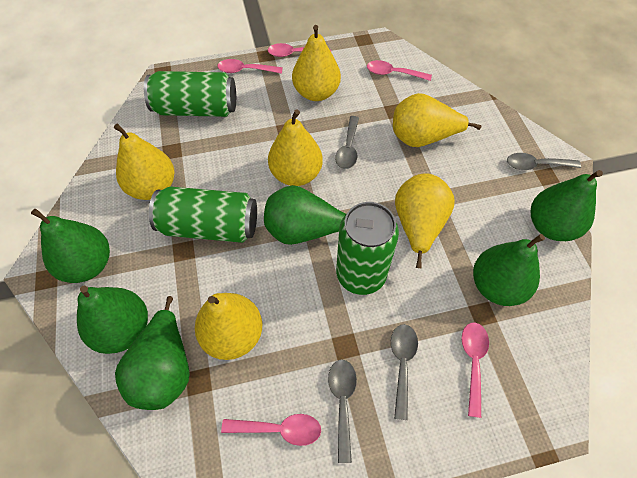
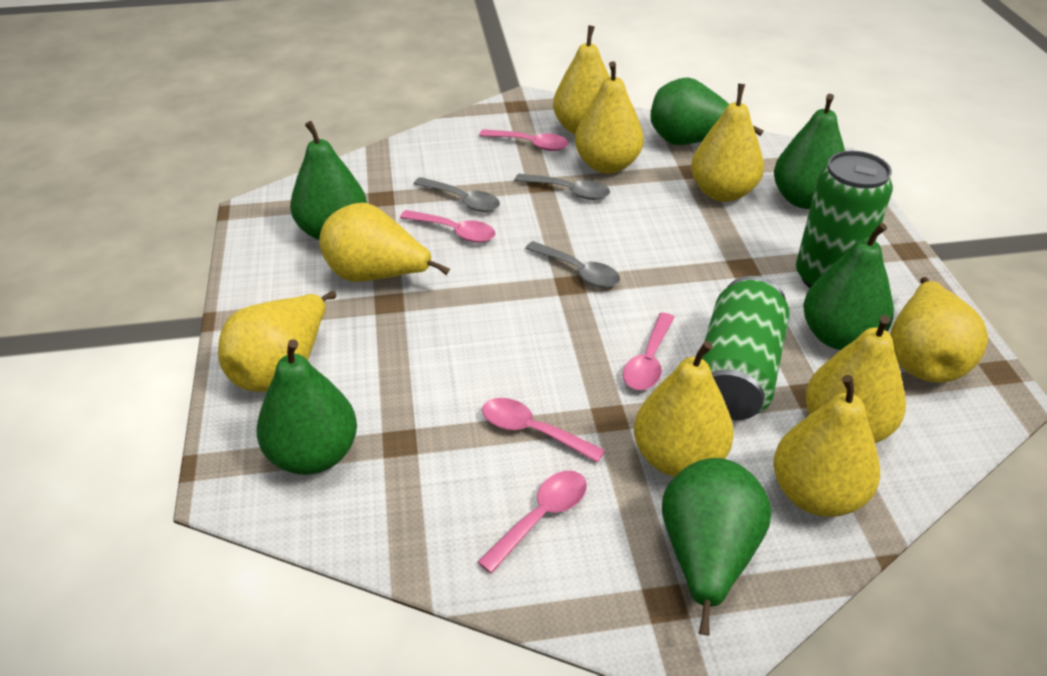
green can: [144,71,236,117] [149,187,257,243] [336,202,399,295] = 3 -> [702,276,790,420] [796,151,893,288] = 2
grey spoon: [328,360,357,463] [335,116,359,169] [391,324,418,420] [507,153,581,170] = 4 -> [414,177,500,212] [514,174,610,200] [525,241,620,288] = 3
yellow pear: [114,124,175,200] [195,293,262,360] [268,110,323,186] [292,25,341,101] [393,93,481,147] [395,173,455,268] = 6 -> [218,291,336,392] [319,203,450,282] [553,25,610,135] [575,61,644,174] [634,341,734,477] [691,84,764,202] [774,375,880,517] [805,315,906,443] [890,277,988,383] = 9

